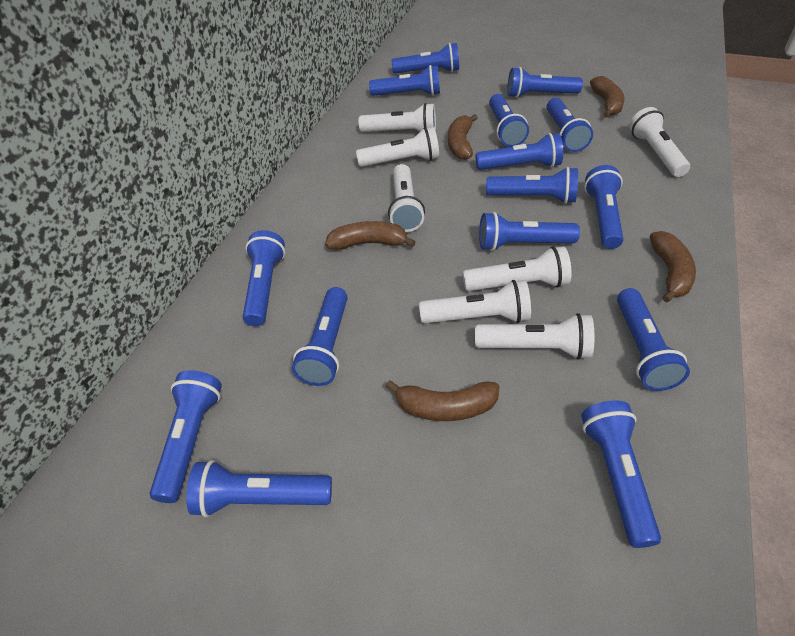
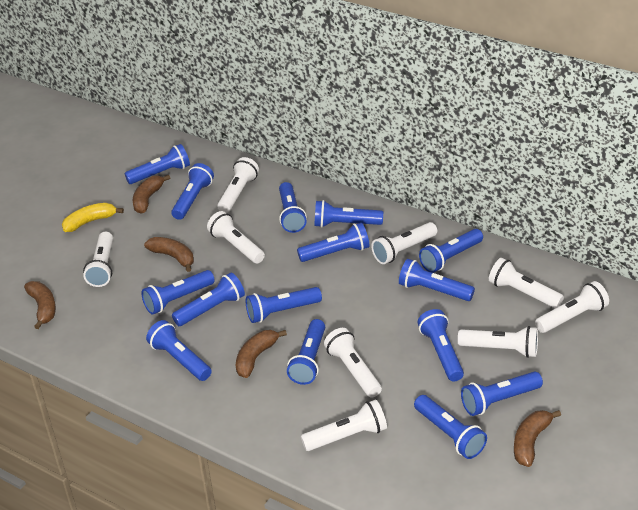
white flashlight: [356,127,439,167] [358,103,436,132] [388,164,425,232] [419,280,531,323] [463,246,572,291] [475,313,594,360] [629,107,690,177] = 7 -> [83,232,113,287] [207,211,265,263] [217,157,259,213] [301,400,387,451] [324,328,382,398] [371,222,437,264] [458,326,538,358] [489,258,564,308] [535,281,609,333] = 9
yellow banana: none = 0 -> [62,203,124,232] = 1

